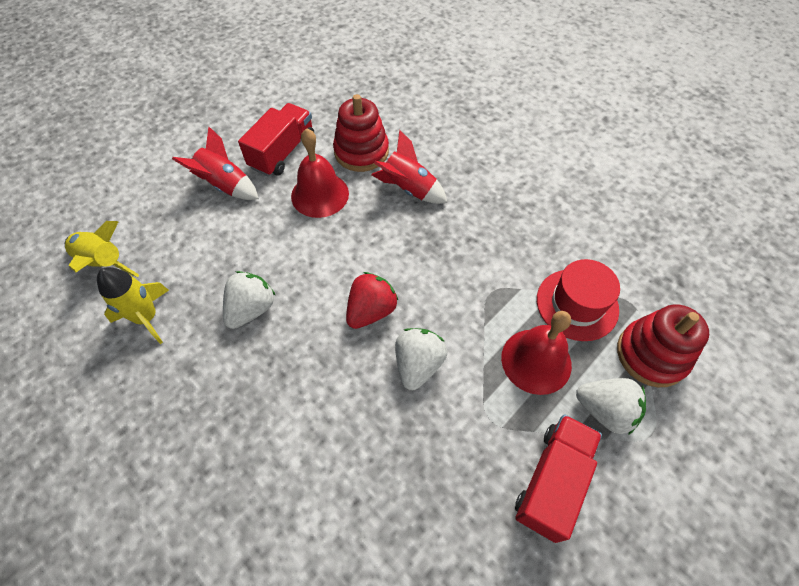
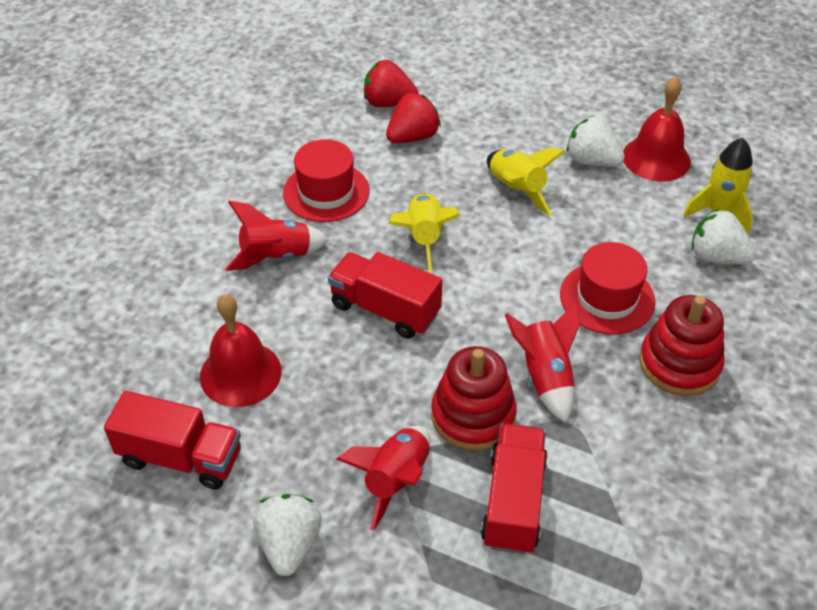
red hat: [537,259,620,341] = 1 -> [283,139,370,222] [560,242,656,335] = 2
red rocket: [172,126,259,200] [371,130,447,204] = 2 -> [225,201,328,271] [336,425,430,531] [505,302,580,422] = 3
red strawberry: [346,272,398,329] = 1 -> [364,60,419,107] [386,93,441,143] = 2
red truck: [238,103,314,176] [515,414,602,543] = 2 -> [104,391,241,490] [328,252,442,339] [481,423,548,554] = 3
yellow rocket: [65,221,139,277] [97,267,169,344] = 2 -> [389,193,460,273] [487,147,566,215] [683,138,753,234] = 3

